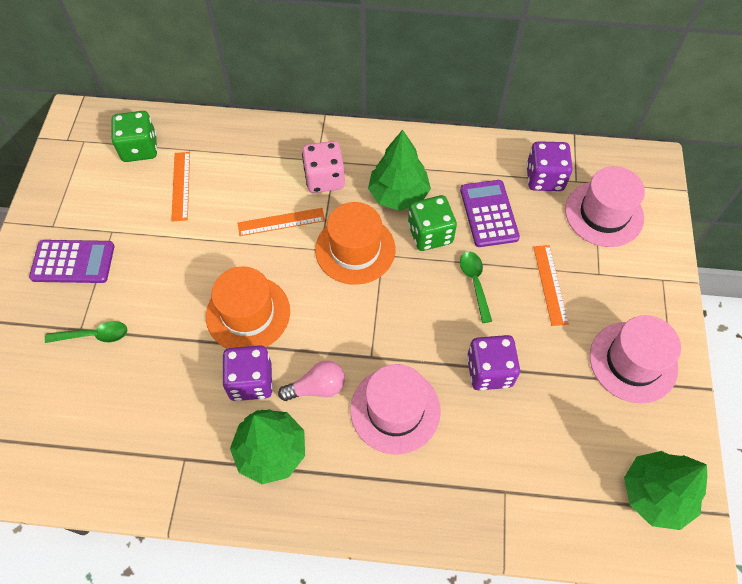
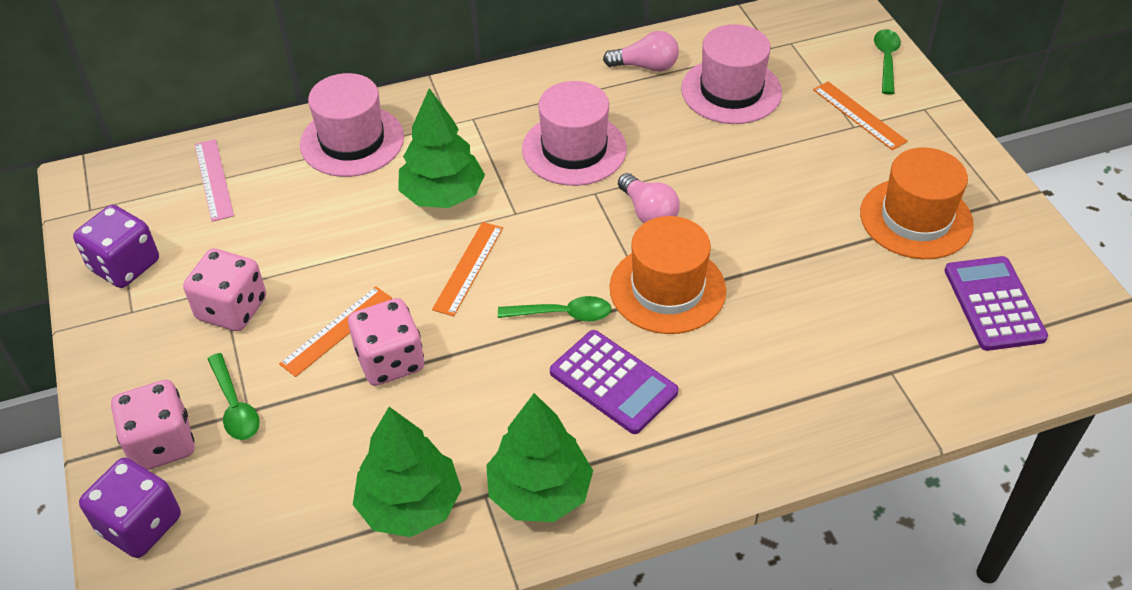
green dice: [111,111,157,162] [408,195,457,251] = 2 -> none = 0
green spoon: [45,321,128,343] [460,251,492,323] = 2 -> [208,353,259,440] [498,296,611,322] [874,29,901,95] = 3
pink dice: [302,141,345,193] = 1 -> [111,380,195,470] [183,248,266,331] [348,298,424,386] = 3
pink light bulb: [278,361,345,401] = 1 -> [603,31,679,72] [618,173,680,223] = 2
pink ruler: none = 0 -> [195,139,234,222] = 1
purple dice: [222,345,273,401] [467,335,520,390] [526,141,573,191] = 3 -> [73,205,159,288] [79,458,181,558] = 2

